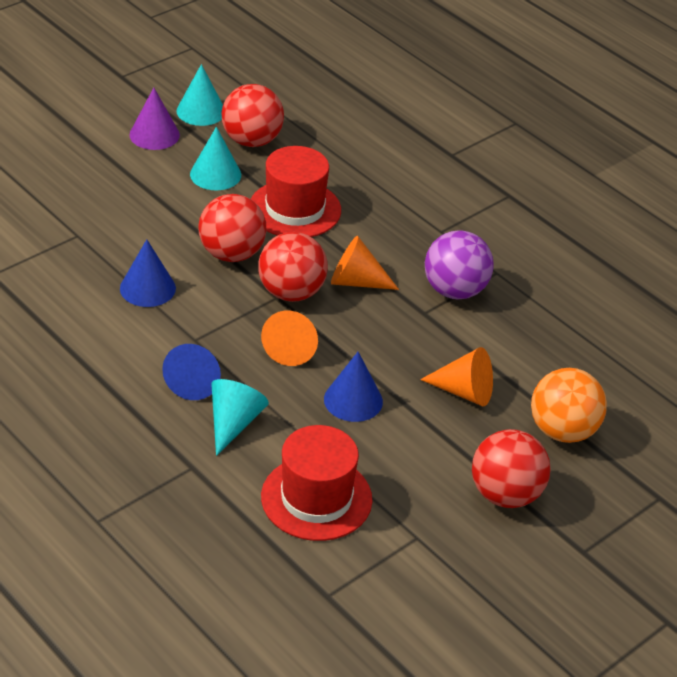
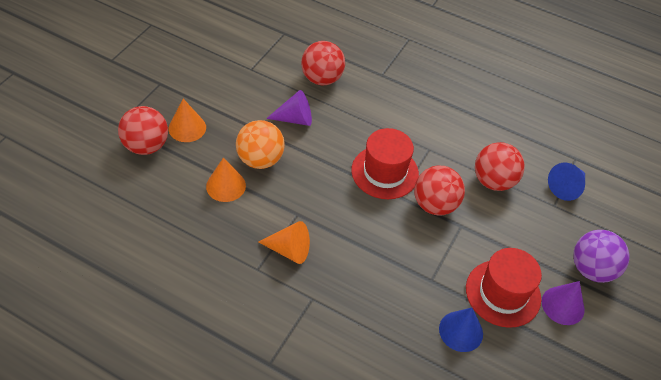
blue cone: [120,239,176,307] [162,344,221,400] [324,352,383,422] = 3 -> [439,308,483,352] [548,163,585,201] = 2
purple cone: [130,88,180,150] = 1 -> [266,90,312,126] [542,281,585,325] = 2
turquoise cone: [176,64,223,126] [190,127,241,190] [211,379,269,456] = 3 -> none = 0

